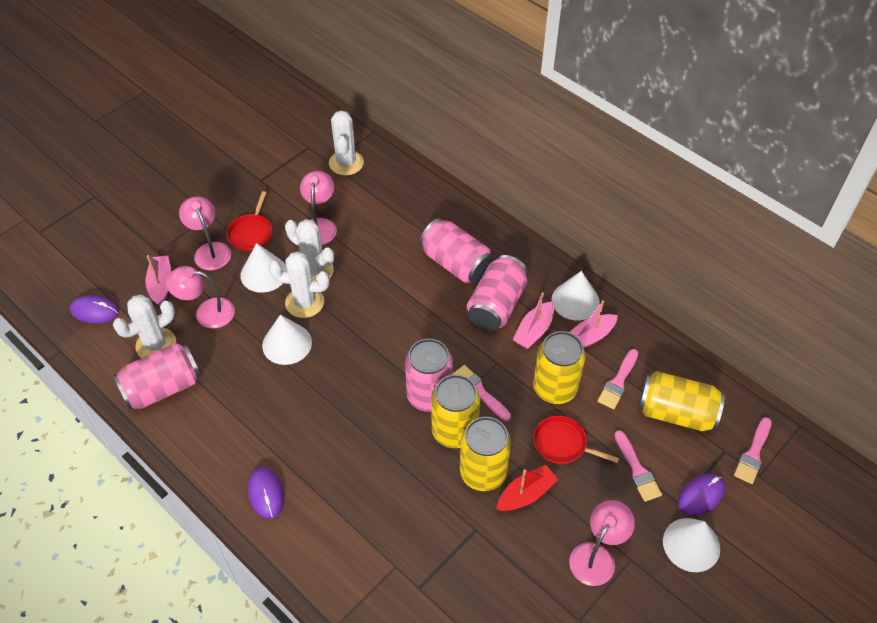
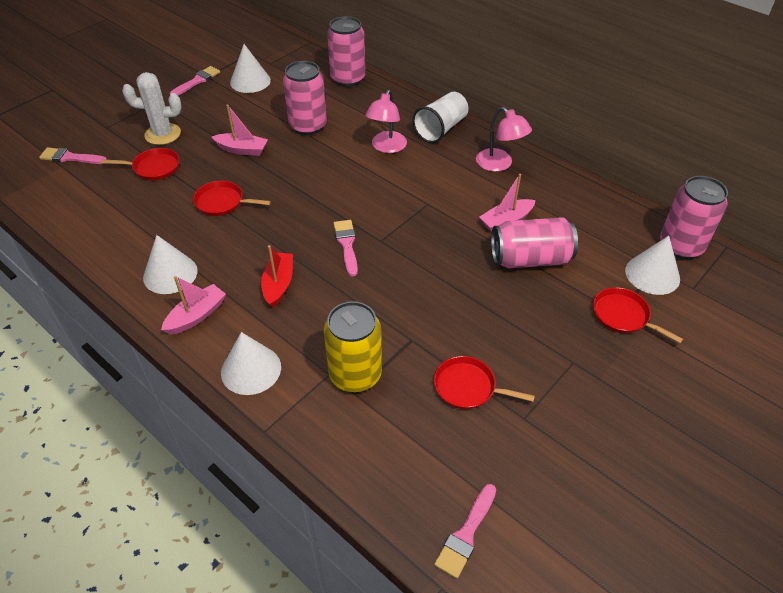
pink lamp: [166,266,235,329] [179,196,231,271] [300,171,337,245] [569,500,635,586] = 4 -> [365,90,407,153] [476,107,532,172] = 2
purple mouse: [70,295,119,324] [248,467,284,519] [678,474,725,516] = 3 -> none = 0
red pan: [226,191,272,252] [533,416,619,464] = 2 -> [101,148,180,180] [193,181,271,216] [434,356,535,409] [593,287,683,343] = 4
white cactus: [113,295,176,358] [269,251,329,318] [285,219,334,280] [329,110,364,175] = 4 -> [122,72,182,145] = 1
white cup: none = 0 -> [412,92,468,143] = 1
yellow can: [431,375,480,448] [460,417,511,491] [533,331,586,404] [638,371,725,431] = 4 -> [324,301,382,393] = 1

